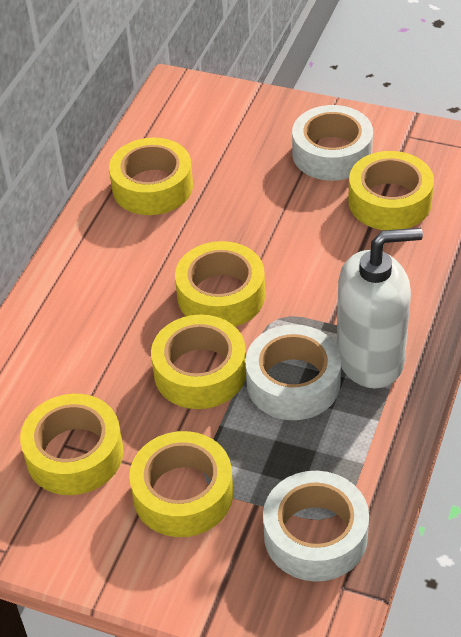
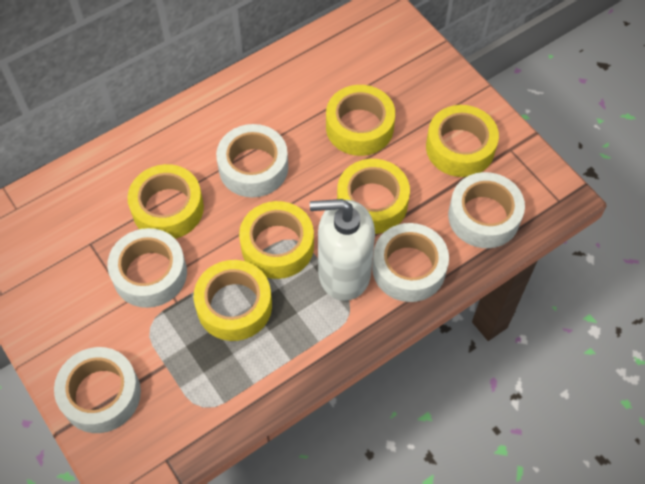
white tape: [245,324,341,420] [263,471,369,581] [292,105,373,180] = 3 -> [54,347,141,433] [107,228,187,308] [216,124,288,198] [372,223,449,302] [448,172,525,248] = 5

